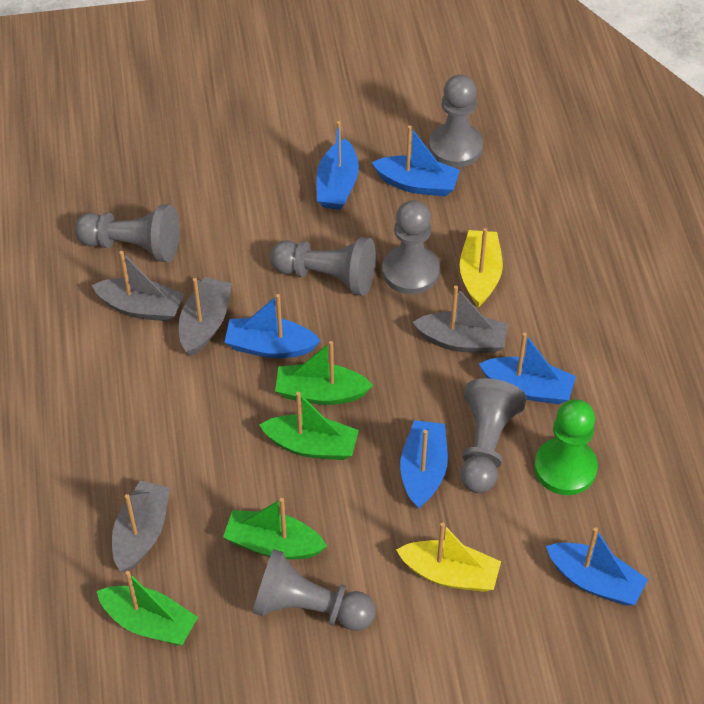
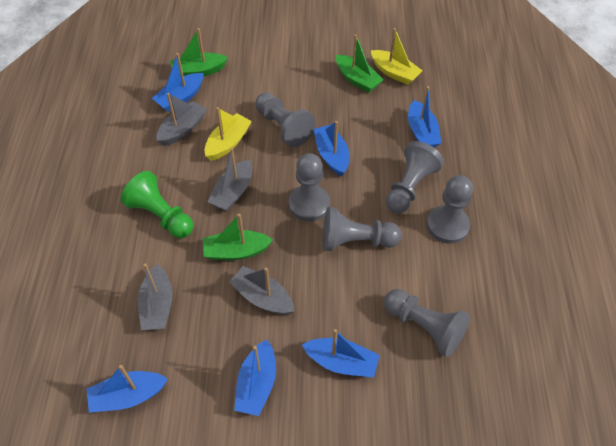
green boat: [97,571,198,645] [223,498,327,560] [260,392,359,460] [275,341,373,405] = 4 -> [170,28,228,76] [203,214,273,260] [336,34,384,93] = 3

